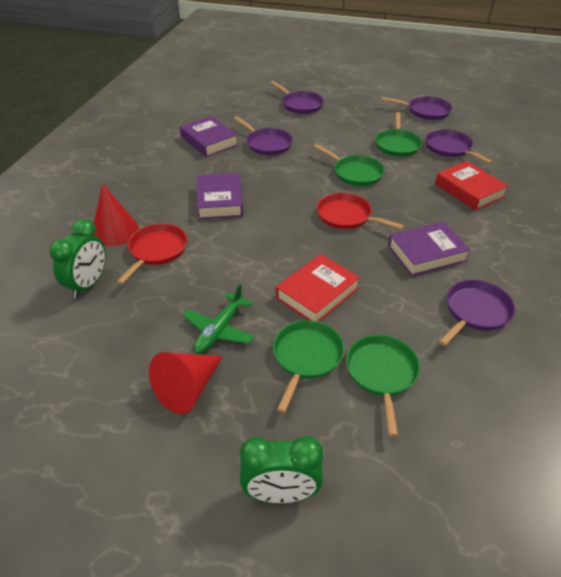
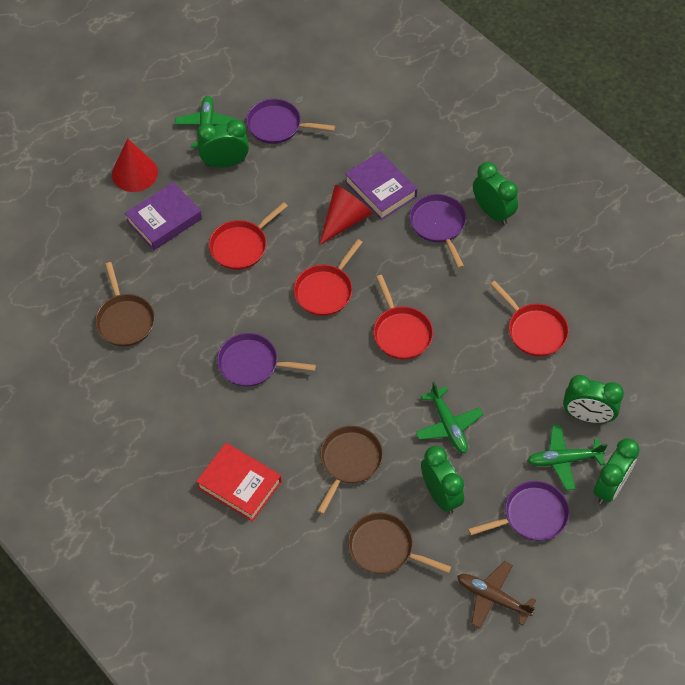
brown pan: none = 0 -> [95,262,155,346] [317,426,383,514] [348,513,451,574] = 3
brown plane: none = 0 -> [457,561,536,629] = 1
green clock: [49,219,106,298] [240,436,323,503] = 2 -> [197,119,249,168] [421,446,464,514] [473,162,518,225] [563,375,624,423] [593,438,640,504] = 5
green pan: [273,320,344,413] [314,144,385,186] [346,335,420,437] [375,112,422,157] = 4 -> none = 0
green plane: [183,284,255,354] = 1 -> [175,96,237,147] [416,382,484,453] [527,424,608,490] = 3
purple book: [180,116,238,157] [197,173,243,219] [388,222,470,276] = 3 -> [125,182,202,250] [345,152,417,220] = 2
purple pan: [234,116,293,155] [270,81,324,114] [382,96,452,120] [425,129,493,164] [439,280,515,346] = 5 -> [217,333,316,387] [246,99,335,144] [409,194,466,268] [468,481,570,541] = 4
red book: [276,254,360,322] [435,161,509,211] = 2 -> [196,443,282,522] = 1
red pan: [117,223,187,285] [317,193,404,230] = 2 -> [209,202,288,270] [294,239,363,316] [373,275,433,359] [490,281,569,356] = 4

